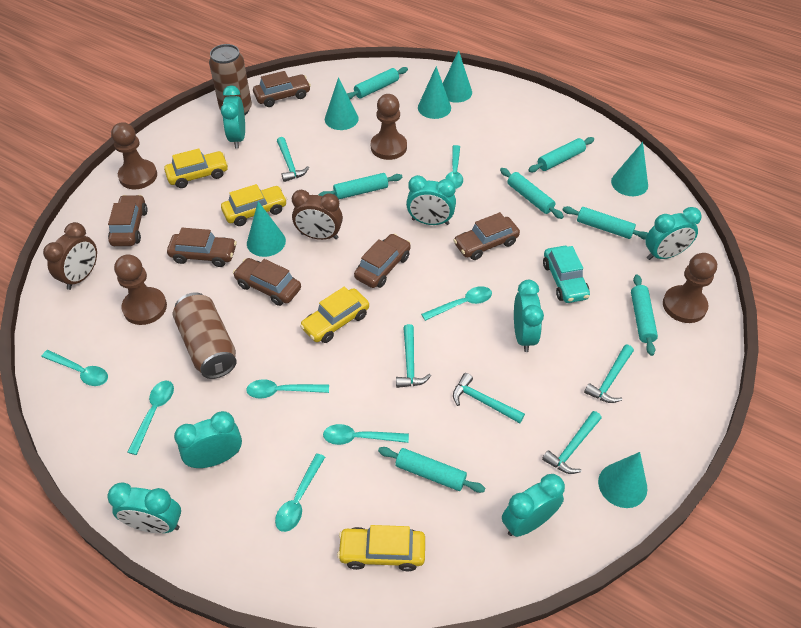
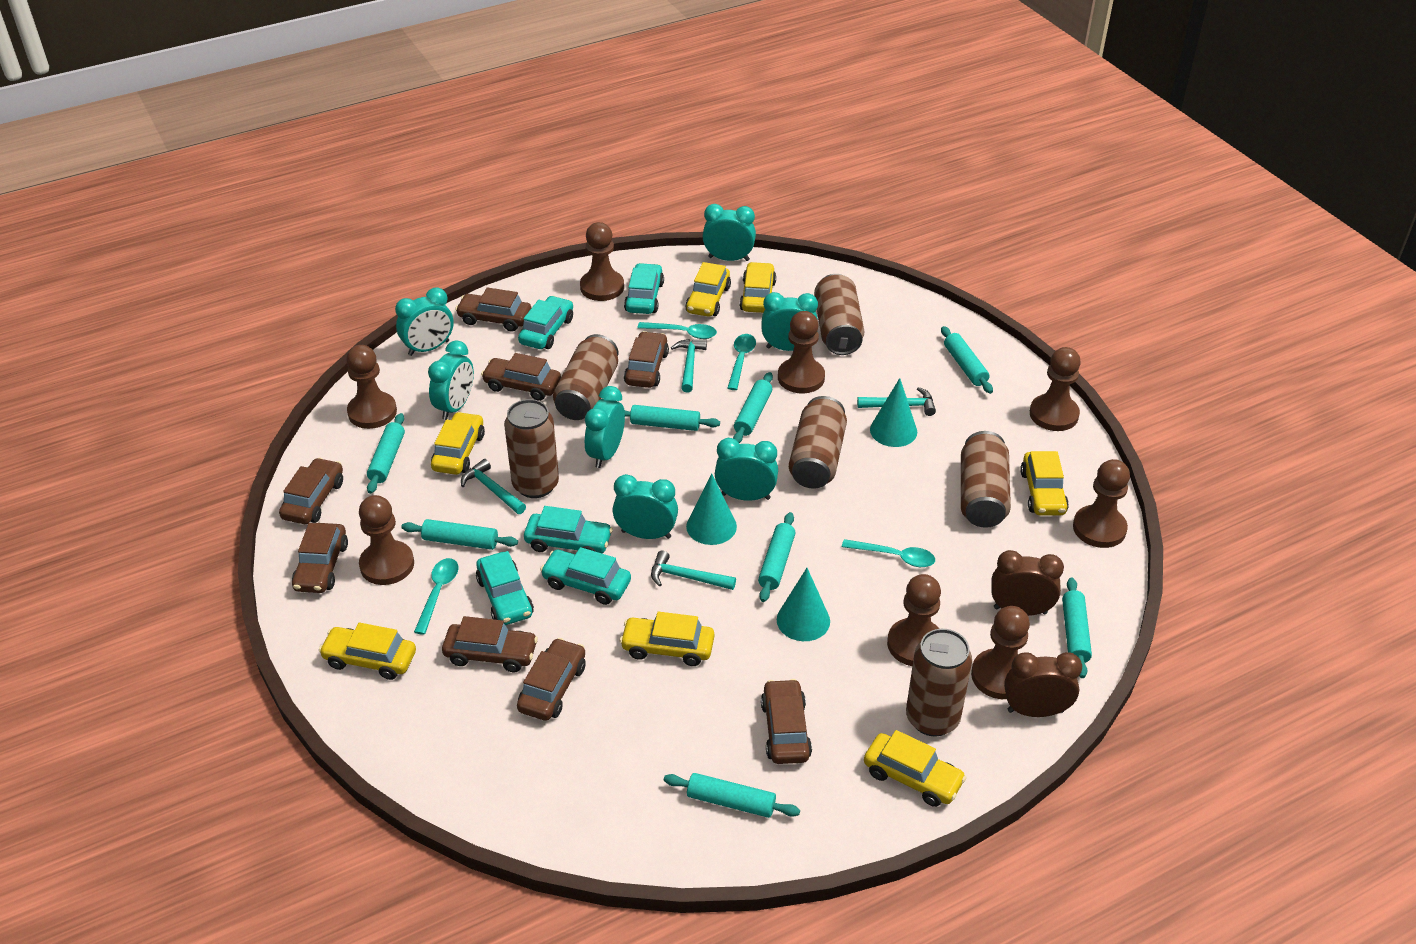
brown can: [173,292,237,379] [209,44,252,115] = 2 -> [504,399,559,498] [553,334,619,420] [789,396,847,488] [814,274,864,355] [906,629,972,737] [961,431,1011,528] = 6
brown car: [108,195,148,246] [167,228,237,267] [233,258,301,306] [253,71,311,107] [354,233,411,288] [453,212,520,260] = 6 -> [279,458,343,524] [292,523,348,593] [442,616,538,672] [455,287,531,332] [481,353,561,401] [517,638,586,721] [624,331,669,388] [761,679,812,764] = 8
brown pawn: [111,122,157,189] [114,254,167,325] [371,94,407,160] [663,253,717,323] = 4 -> [346,345,397,429] [359,495,414,585] [580,222,624,301] [778,311,825,393] [887,574,941,666] [971,606,1030,699] [1030,347,1081,431] [1073,459,1130,548] = 8
turquoise car: [543,246,590,303] = 1 -> [476,551,534,625] [518,296,573,349] [524,506,613,553] [540,547,631,605] [624,263,664,314] = 5
turquoise cone: [247,201,286,257] [325,77,359,130] [418,66,451,119] [443,50,472,103] [598,452,647,508] [611,142,648,196] = 6 -> [686,473,737,545] [777,568,830,641] [870,378,917,447] = 3
turquoise hammer: [277,137,309,182] [396,324,431,388] [453,373,525,423] [542,411,602,474] [584,345,634,403] = 5 -> [461,459,526,514] [651,551,736,590] [671,339,707,392] [857,387,936,416] = 4
turquoise rolling pin: [319,173,403,199] [347,67,408,99] [378,447,485,493] [500,168,564,219] [528,137,594,172] [562,206,648,240] [631,274,658,356] = 7 -> [367,413,405,494] [401,519,518,550] [624,405,720,431] [664,773,800,818] [733,372,773,443] [758,512,796,602] [941,326,993,394] [1062,577,1092,678] = 8
turquoise spoon: [42,350,108,386] [127,381,174,455] [246,379,329,398] [275,453,325,532] [323,424,409,445] [421,286,492,321] [445,145,463,189] = 7 -> [414,558,458,635] [637,322,717,339] [728,334,756,390] [842,539,935,567] = 4
yellow car: [164,148,228,188] [221,184,287,226] [300,287,369,343] [337,525,425,572] = 4 -> [319,623,416,680] [431,412,485,475] [620,612,714,666] [685,262,731,317] [740,262,776,313] [864,730,967,807] [1020,451,1069,515] = 7

